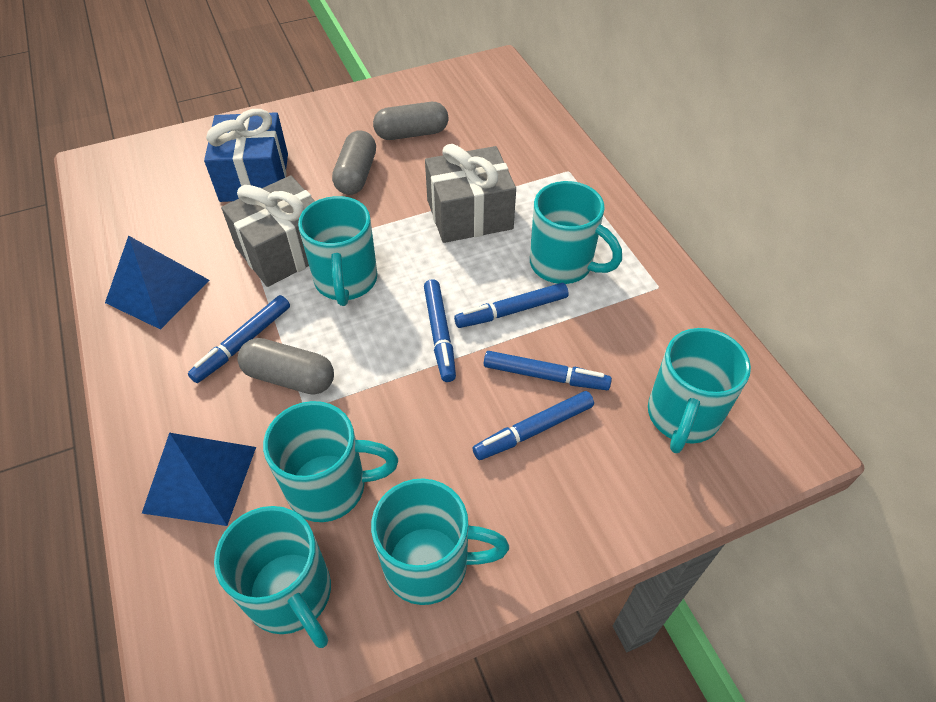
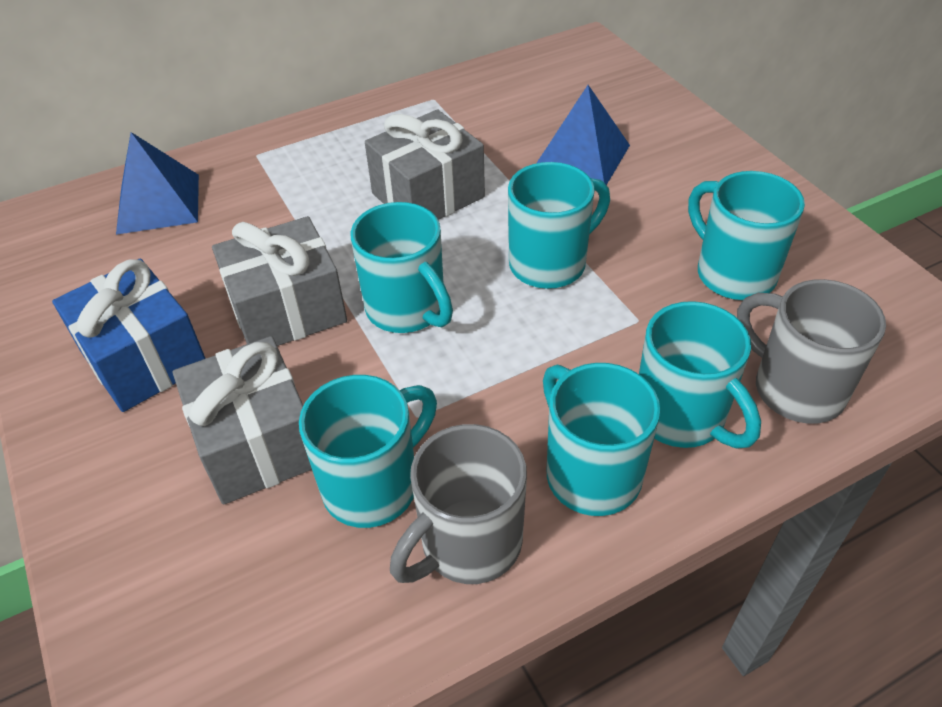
blue marker: [188,295,290,383] [424,279,456,382] [454,283,569,328] [473,391,594,460] [484,351,612,390] = 5 -> none = 0
grey capsule: [238,338,334,395] [332,130,376,195] [373,102,449,140] = 3 -> none = 0
grey gift: [221,176,315,287] [425,144,516,243] = 2 -> [173,336,312,505] [212,216,347,346] [365,109,485,220] = 3
grey mug: none = 0 -> [390,424,527,584] [737,279,886,424] = 2

